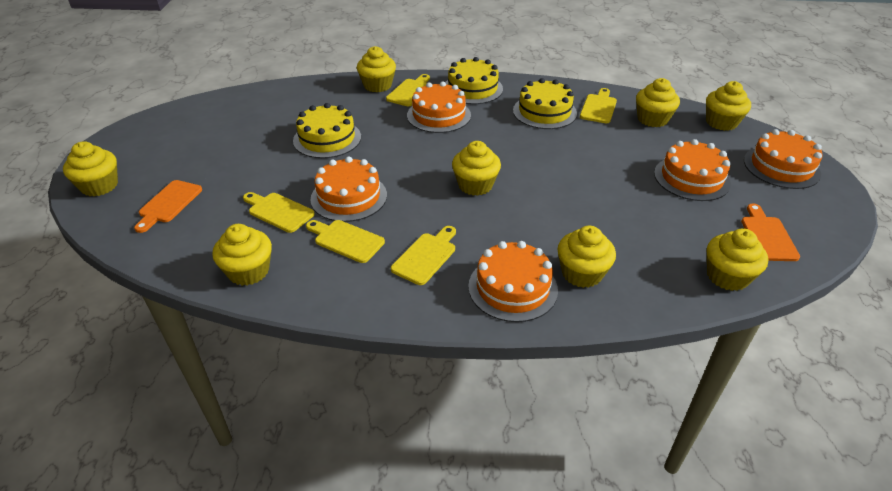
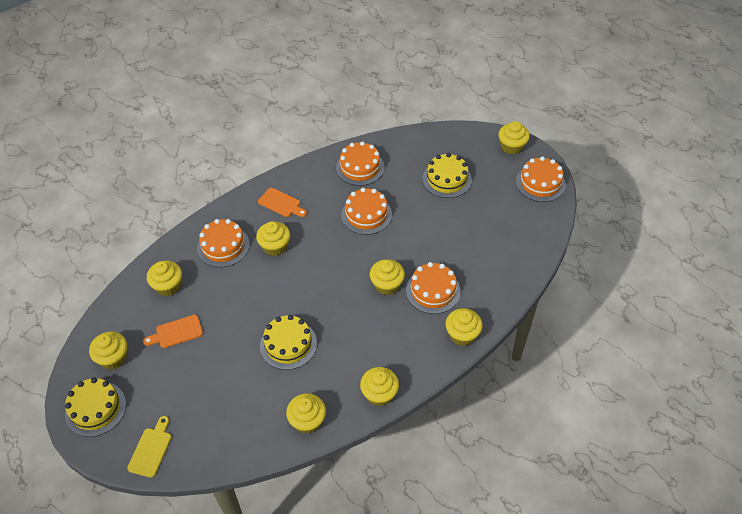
yellow cutting board: [243,192,315,233] [306,220,385,263] [386,74,430,106] [391,226,456,285] [580,88,617,123] = 5 -> [127,416,171,478] = 1

